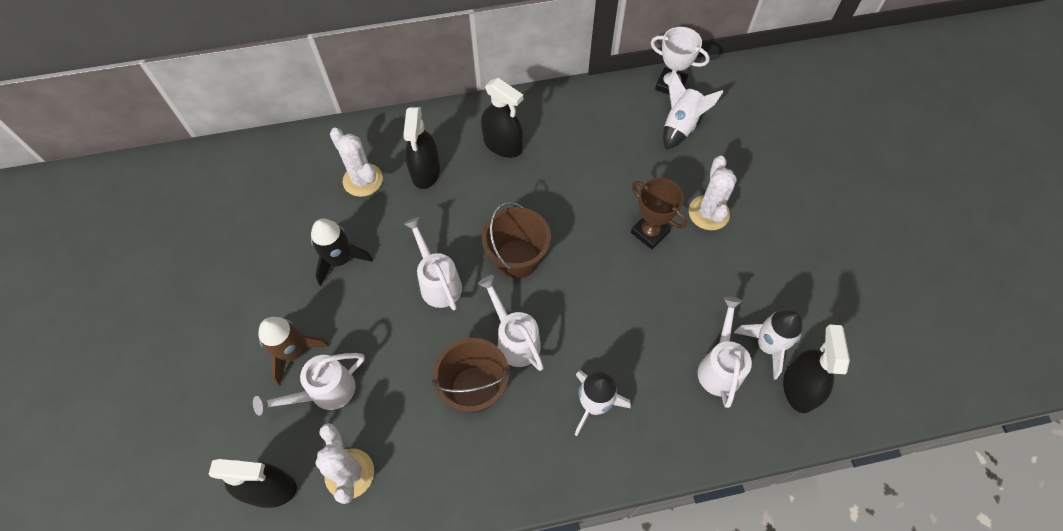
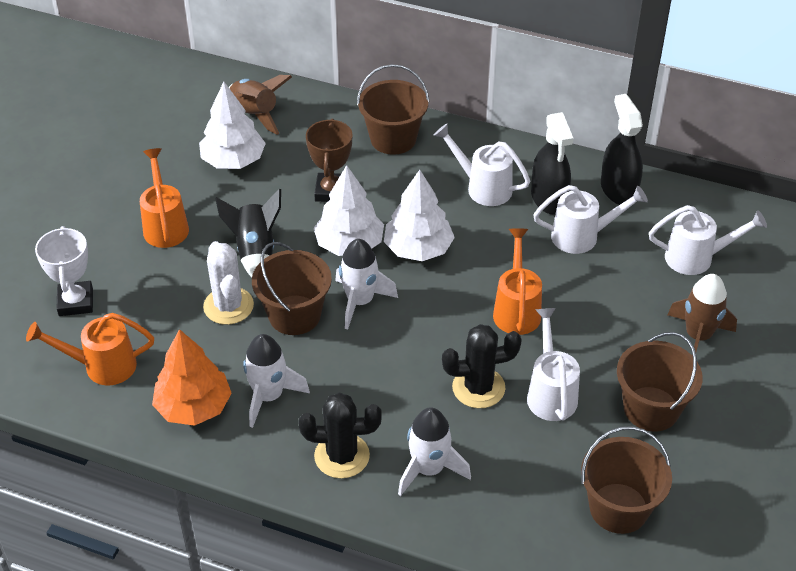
black cactus: none = 0 -> [298,392,382,479] [442,324,522,408] = 2
black spray bottle: [209,459,297,508] [403,107,440,189] [481,78,523,158] [783,324,850,413] = 4 -> [531,112,574,215] [601,94,643,205] = 2
brown bucket: [432,338,510,413] [482,202,551,279] = 2 -> [252,242,332,335] [357,64,429,155] [581,426,672,534] [617,332,703,432] = 4
brown rocket: [258,317,329,386] = 1 -> [229,75,292,135] [668,274,737,356] = 2
orange tree: none = 0 -> [152,329,232,426] = 1
orange watering can: none = 0 -> [26,313,154,385] [140,148,189,248] [493,228,542,335] = 3
white cactus: [315,423,374,504] [330,128,383,197] [689,156,737,230] = 3 -> [203,241,254,325] = 1
white tree: none = 0 -> [199,82,266,169] [314,165,384,256] [384,170,455,261] = 3

